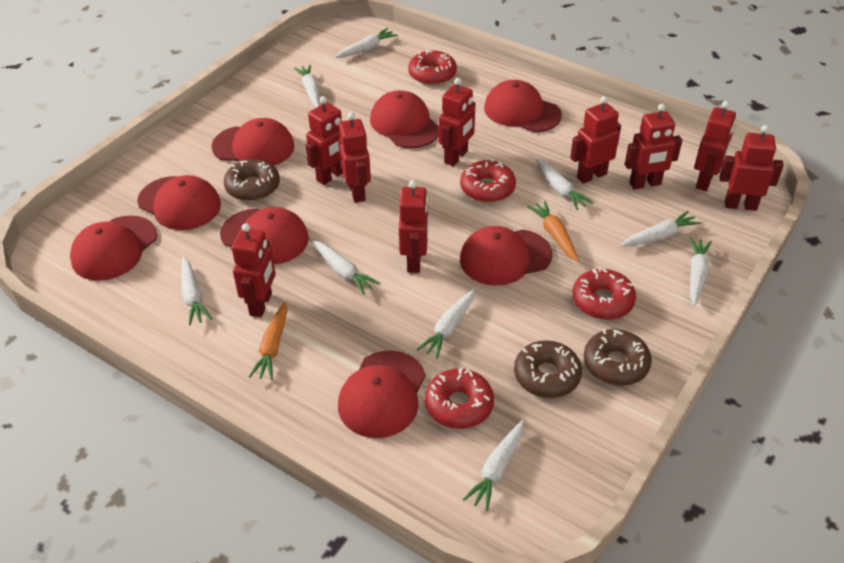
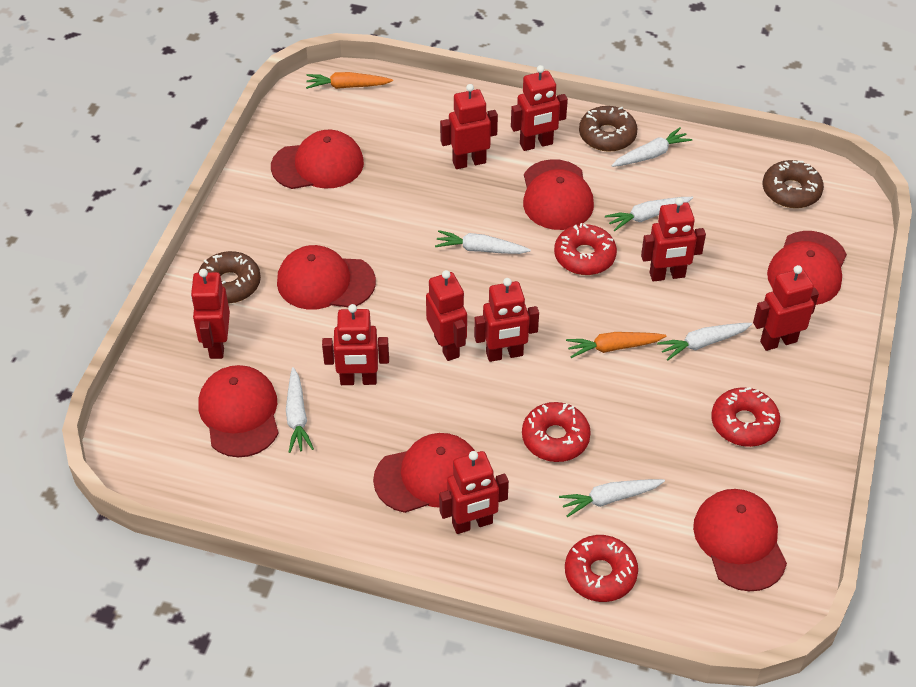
red cap: [70,216,157,281] [137,175,221,230] [211,118,294,166] [220,207,309,264] [338,350,426,438] [370,90,439,148] [460,226,552,286] [484,80,562,132] = 8 -> [199,365,279,457] [271,130,364,189] [277,245,376,309] [373,433,475,513] [523,159,594,230] [693,489,787,591] [767,231,847,305] = 7
white carrot: [181,257,212,326] [294,64,320,108] [312,240,380,295] [335,28,398,58] [417,289,475,359] [463,420,524,511] [535,158,593,210] [621,211,701,246] [690,237,712,305] = 9 -> [286,367,314,453] [435,230,531,254] [559,479,665,517] [605,197,693,231] [611,127,692,167] [657,323,752,361] = 6

